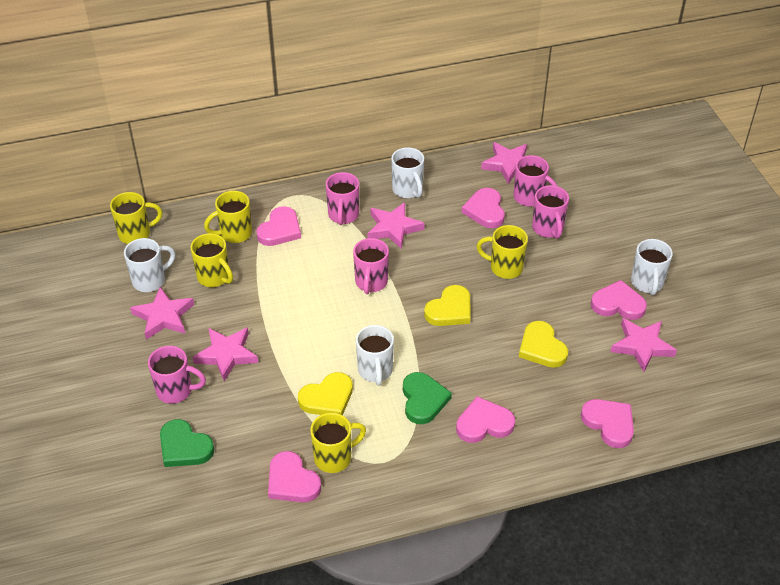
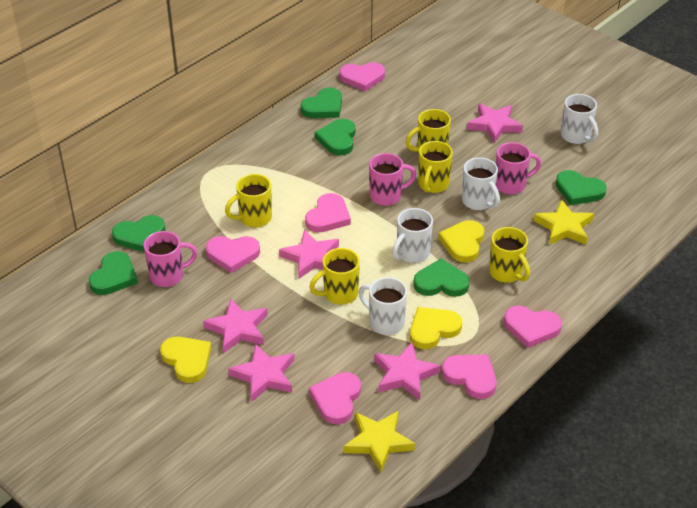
green heart: [160,419,214,467] [403,372,452,424] = 2 -> [89,251,138,295] [112,215,165,252] [300,88,342,118] [315,119,356,155] [413,258,470,297] [556,170,607,205] = 6
pink mug: [148,346,206,404] [326,172,359,225] [353,238,389,294] [513,155,557,207] [532,185,569,239] = 5 -> [143,231,198,287] [369,153,416,206] [496,142,541,195] = 3
yellow star: none = 0 -> [344,411,415,472] [533,199,594,245] = 2

